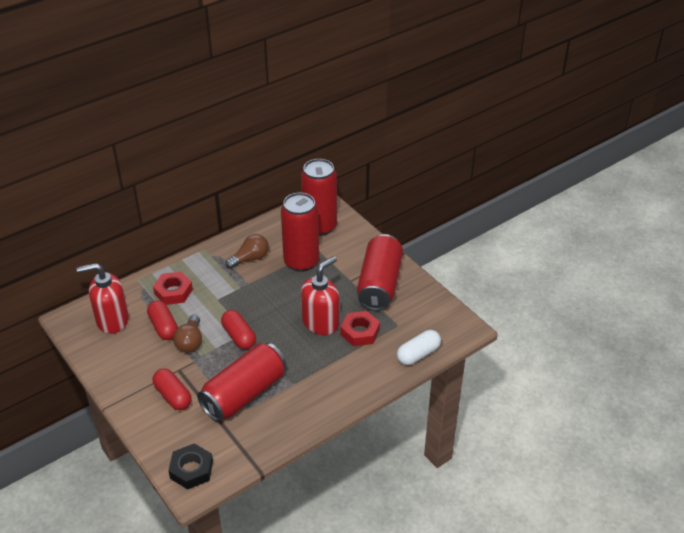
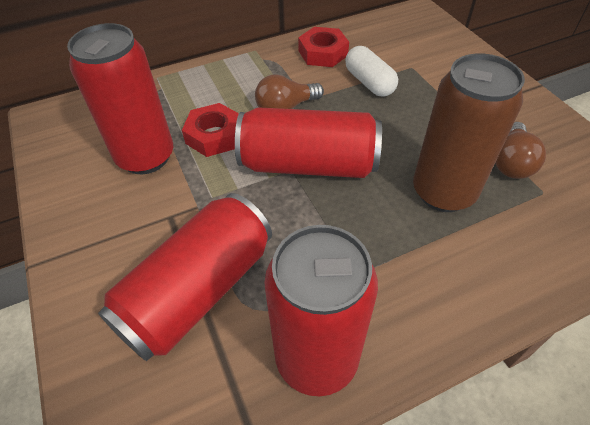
black nut: [168,443,213,489] = 1 -> none = 0
brown can: none = 0 -> [413,53,525,212] = 1
red capsule: [147,300,178,340] [153,368,192,410] [221,310,256,349] = 3 -> none = 0
red soap dispenser: [77,263,129,334] [301,256,339,335] = 2 -> none = 0

